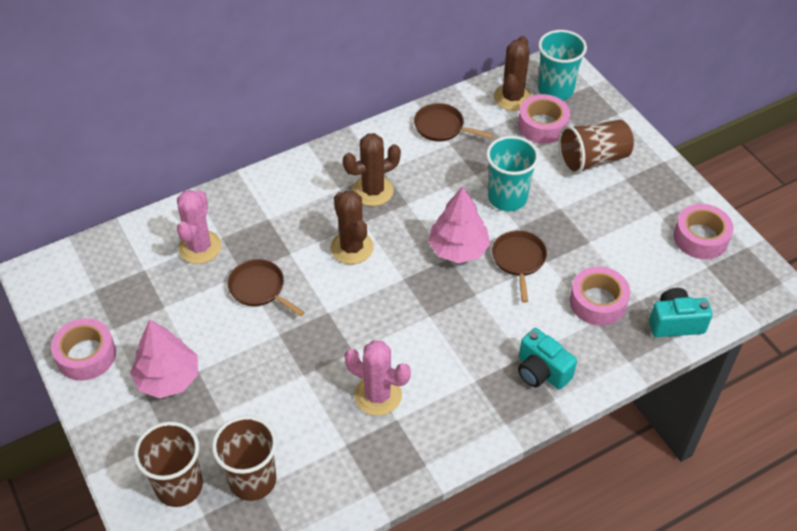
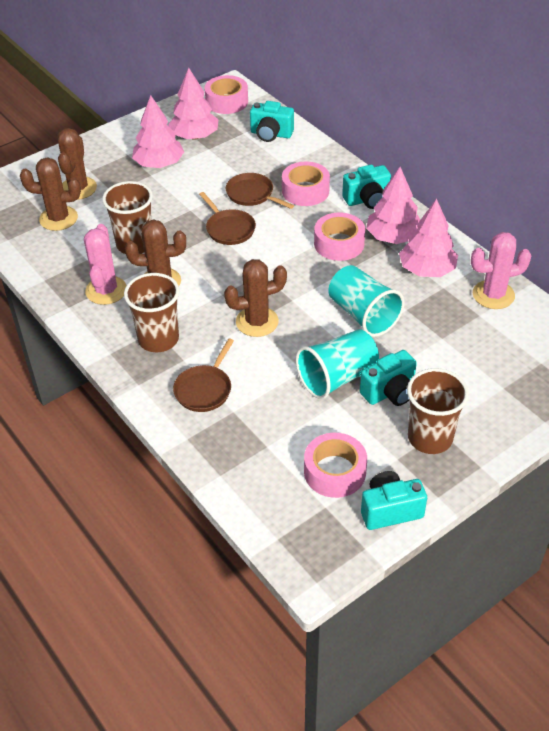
brown cactus: [331,191,374,264] [343,133,401,206] [494,36,532,111] = 3 -> [20,157,81,231] [57,128,97,200] [125,219,186,286] [224,259,287,337] = 4
pink tree: [130,320,198,398] [428,186,490,263] = 2 -> [132,95,184,168] [168,68,218,140] [366,167,420,244] [399,199,458,277] = 4
turquoise camera: [518,328,577,390] [649,288,712,337] = 2 -> [250,101,294,142] [342,165,391,209] [360,350,417,406] [361,471,427,530] = 4

